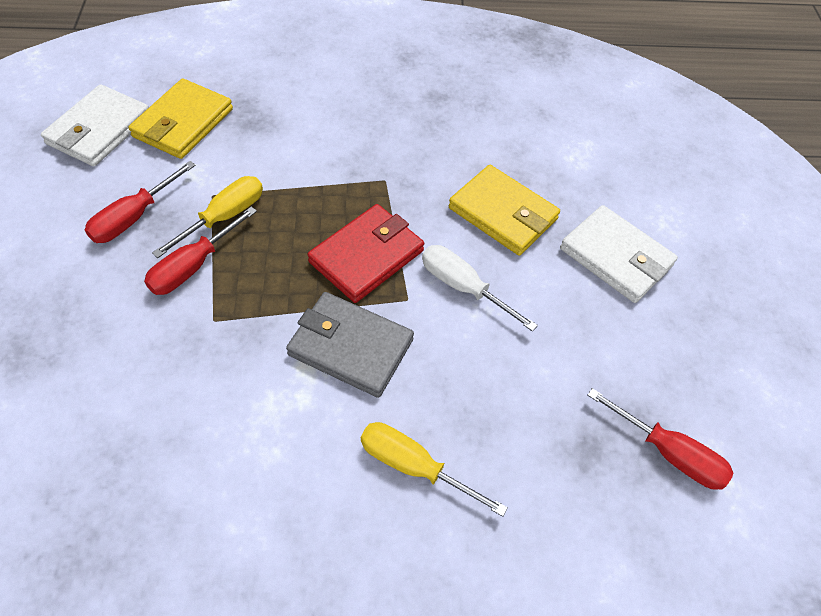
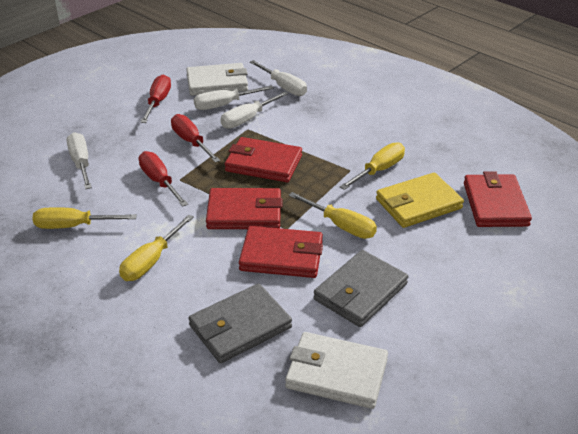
grey wallet: [286,292,414,398] = 1 -> [188,283,292,363] [313,250,408,327] = 2
red wallet: [308,204,424,303] = 1 -> [206,188,282,229] [225,137,302,182] [239,226,323,278] [464,171,532,227] = 4
white screwdriver: [422,245,538,332] = 1 -> [67,132,92,189] [194,85,274,110] [220,91,289,129] [250,60,307,96] = 4
yellow screwdriver: [152,176,263,258] [361,422,508,517] = 2 -> [33,207,137,229] [119,215,194,281] [289,192,377,239] [340,142,405,190] = 4
yellow wallet: [128,78,233,159] [449,165,560,256] = 2 -> [376,173,464,228] = 1

